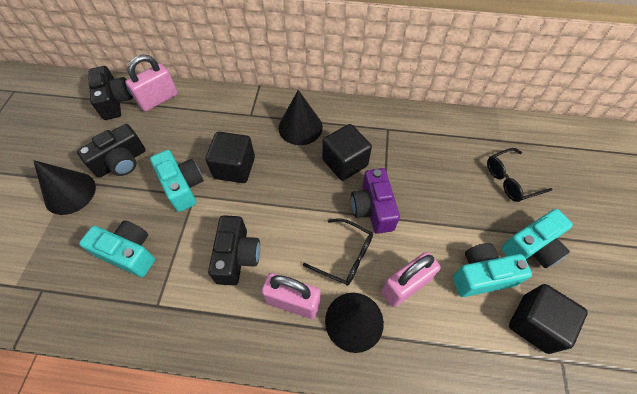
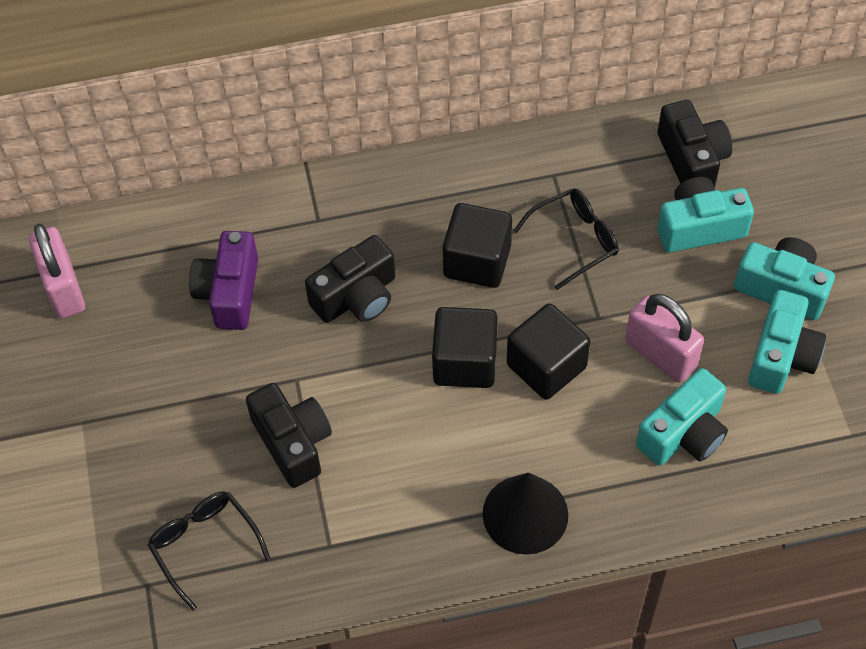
black cone: [33,160,96,215] [278,90,323,145] [325,293,384,353] = 3 -> [483,472,568,555] = 1
pink padlock: [126,55,178,111] [261,273,321,319] [381,252,441,307] = 3 -> [29,224,85,318] [625,294,704,382] = 2

